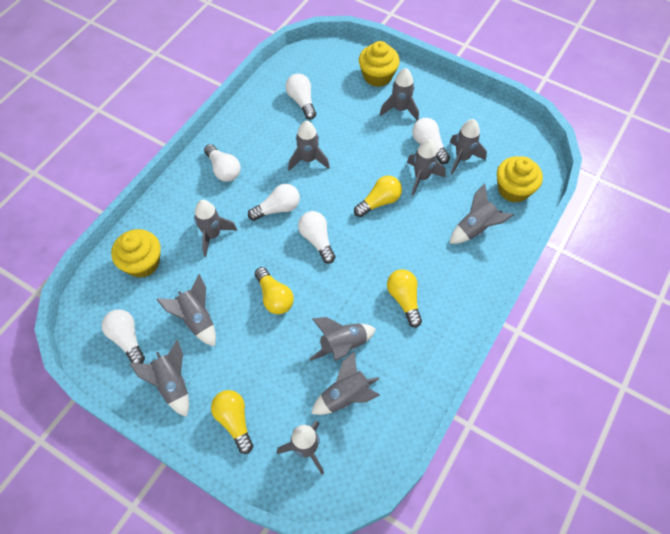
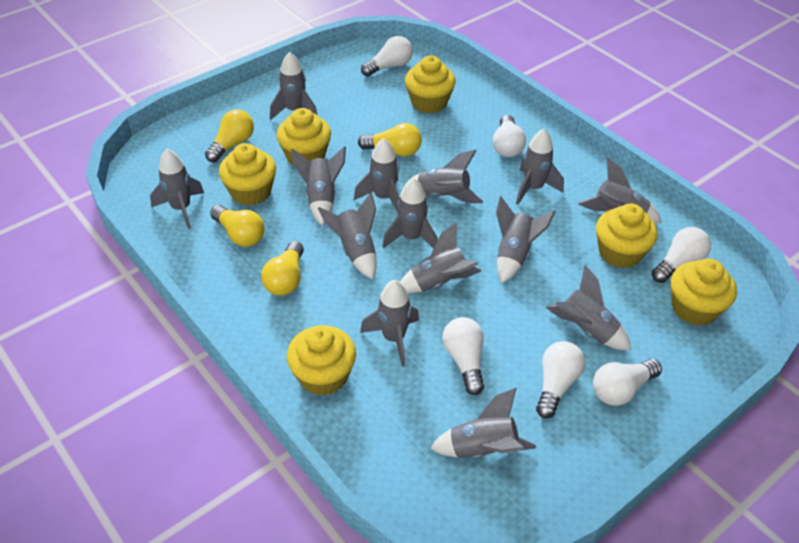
grey rocket: [129,340,189,417] [156,274,216,347] [194,200,237,257] [277,421,324,475] [288,121,330,171] [310,317,376,361] [311,351,380,415] [379,68,419,121] [407,139,446,196] [449,184,514,244] [450,119,487,175] = 11 -> [150,149,204,229] [270,52,317,120] [291,146,346,225] [318,192,376,279] [354,138,400,212] [360,280,419,367] [382,178,438,249] [400,222,481,293] [404,149,483,203] [430,388,536,459] [496,196,556,283] [516,129,564,204] [545,265,631,350] [578,158,662,224] = 14
yellow cupcake: [111,229,161,278] [359,41,400,87] [497,156,543,203] = 3 -> [219,143,276,206] [277,108,331,164] [287,325,356,396] [405,56,456,113] [596,203,658,268] [671,259,737,326] = 6

